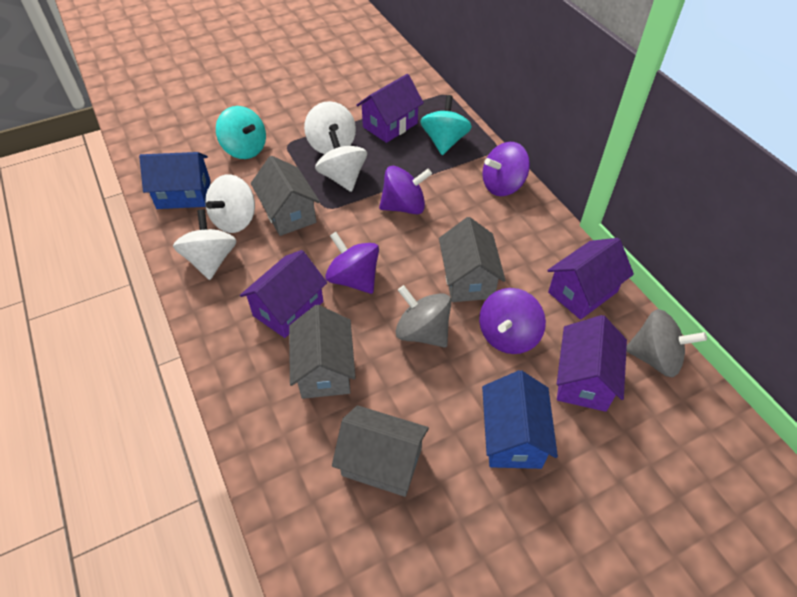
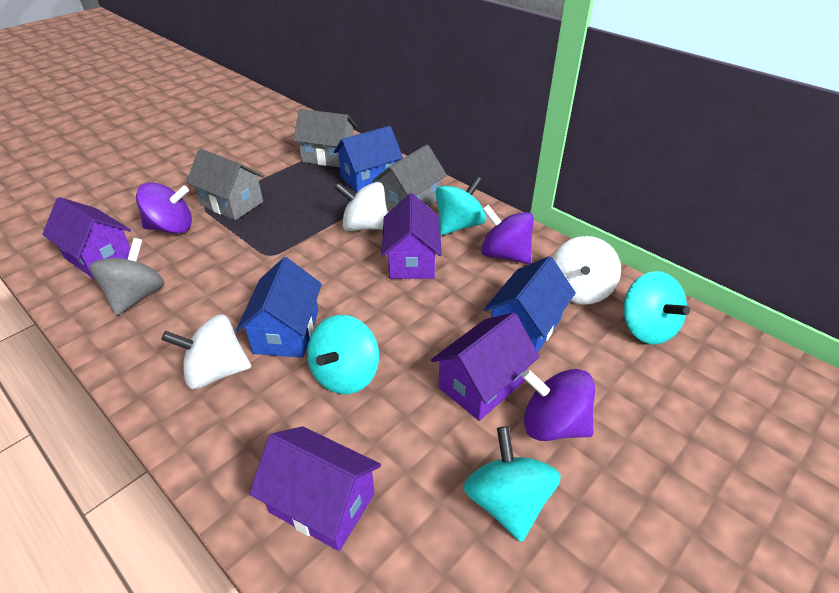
blue house: [139,152,210,209] [482,370,558,469] = 2 -> [236,257,322,358] [334,126,403,192] [484,256,576,353] = 3
grey house: [251,156,320,236] [289,305,356,399] [332,405,429,497] [439,217,506,302] = 4 -> [186,149,264,220] [293,109,357,167] [372,145,447,211] = 3
grey spinning top: [395,285,451,347] [626,309,707,377] = 2 -> [89,238,165,316] = 1
purple spinning top: [325,232,379,294] [379,166,432,214] [479,288,546,354] [482,142,530,196] = 4 -> [136,182,192,234] [481,205,534,264] [522,369,595,441] = 3
turquoise spinning top: [216,106,266,159] [420,95,472,155] = 2 -> [307,315,379,394] [436,176,486,235] [463,426,561,542] [623,271,690,344] = 4
white spinning top: [173,209,237,280] [205,174,255,233] [304,101,356,154] [315,130,367,192] = 4 -> [161,314,251,389] [335,182,388,231] [553,236,621,305] = 3

